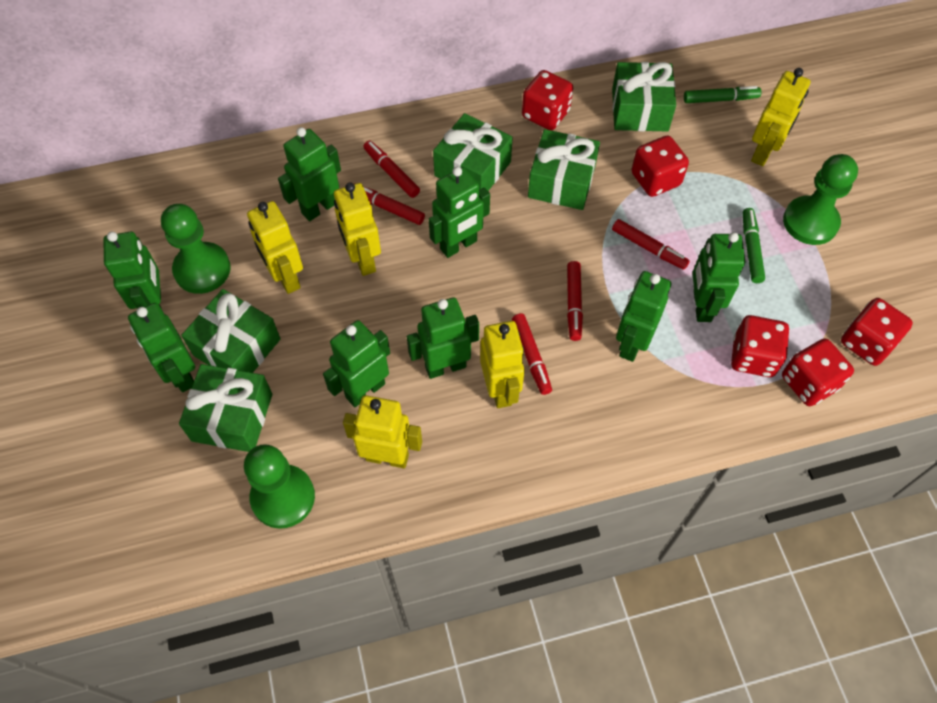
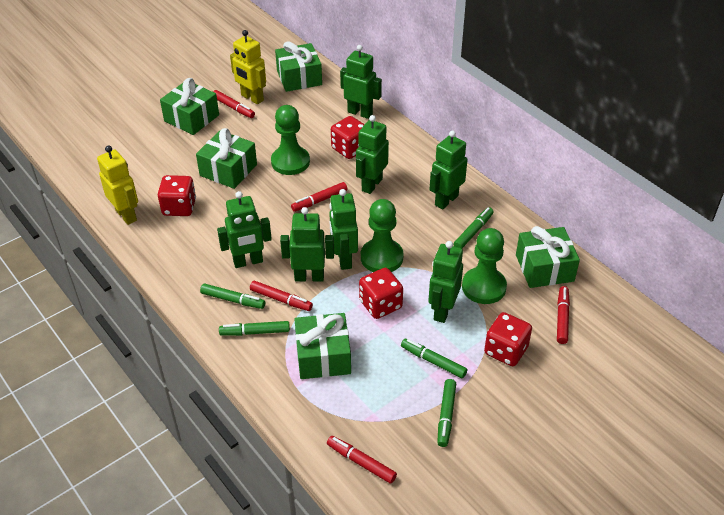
green marker: [684,86,761,103] [743,208,765,283] = 2 -> [200,283,265,309] [219,321,290,336] [401,339,467,379] [437,379,456,447] [453,207,494,248] = 5
green robot: [103,232,162,309] [128,303,195,392] [278,127,341,221] [323,320,390,407] [407,297,479,379] [429,167,490,258] [616,271,671,362] [692,232,745,322] = 8 -> [217,191,272,268] [280,207,334,281] [329,189,358,270] [340,45,382,119] [356,115,389,194] [428,241,463,323] [429,131,468,209] = 7
red dice: [522,70,573,130] [631,135,689,197] [731,315,789,377] [782,338,854,406] [841,298,913,366] = 5 -> [158,175,196,216] [331,116,365,159] [359,268,403,319] [484,312,532,366] = 4
yellow robot: [247,201,303,294] [334,183,381,276] [343,395,422,468] [480,321,525,408] [751,68,811,166] = 5 -> [97,145,138,225] [230,30,266,104] = 2

